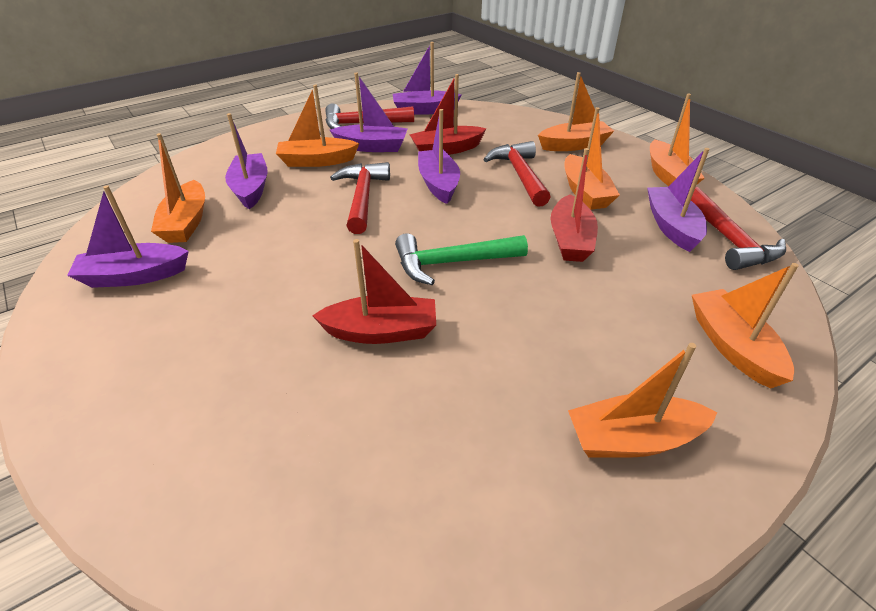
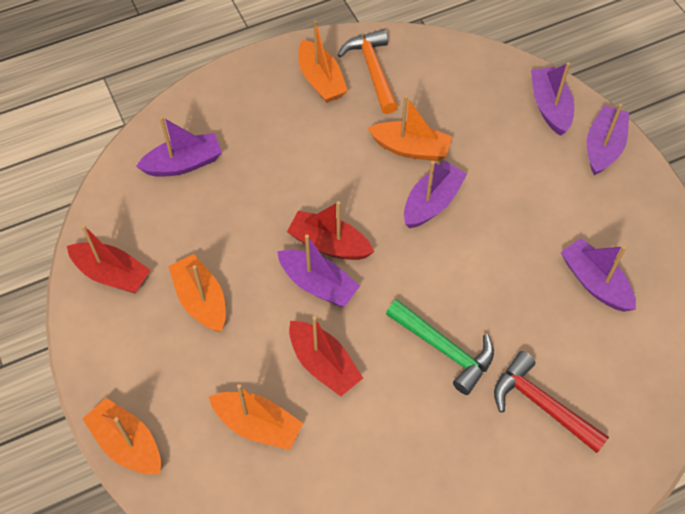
orange boat: [151,133,205,243] [276,85,359,167] [538,72,614,151] [565,107,620,210] [568,343,718,458] [650,93,705,186] [692,263,799,388] = 7 -> [82,398,161,474] [168,254,226,332] [209,384,303,450] [298,20,348,103] [368,95,452,161] = 5
orange hammer: none = 0 -> [338,29,398,114] = 1
red hammer: [325,104,414,129] [330,162,390,234] [483,141,551,207] [691,187,786,270] = 4 -> [494,351,609,453] = 1

